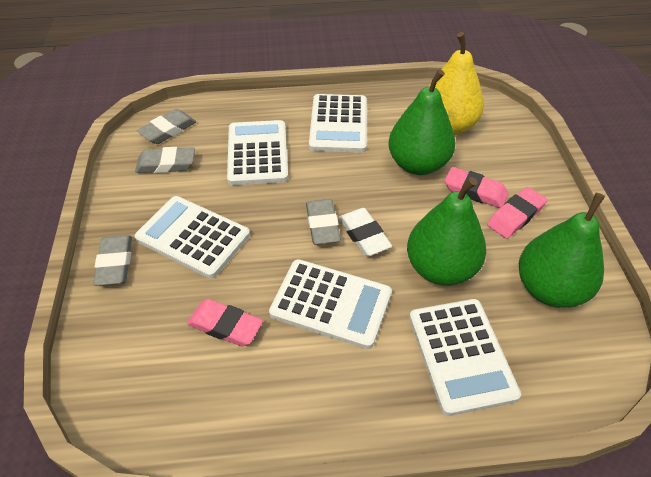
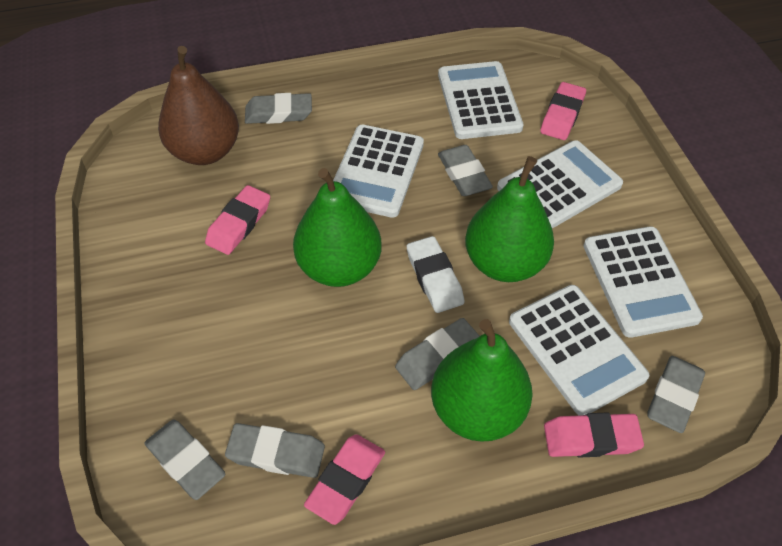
brown pear: none = 0 -> [158,46,239,165] = 1
grey eraser: [93,235,132,286] [135,147,195,173] [137,109,196,144] [306,199,341,245] = 4 -> [145,420,225,500] [225,423,325,478] [245,93,312,124] [395,318,479,390] [438,145,493,196] [647,356,705,433] = 6
pink eraser: [187,299,263,346] [445,167,508,208] [487,187,547,239] = 3 -> [205,185,270,255] [304,434,385,525] [540,82,586,140] [544,413,644,458] = 4
yellow pear: [428,32,484,135] = 1 -> none = 0

